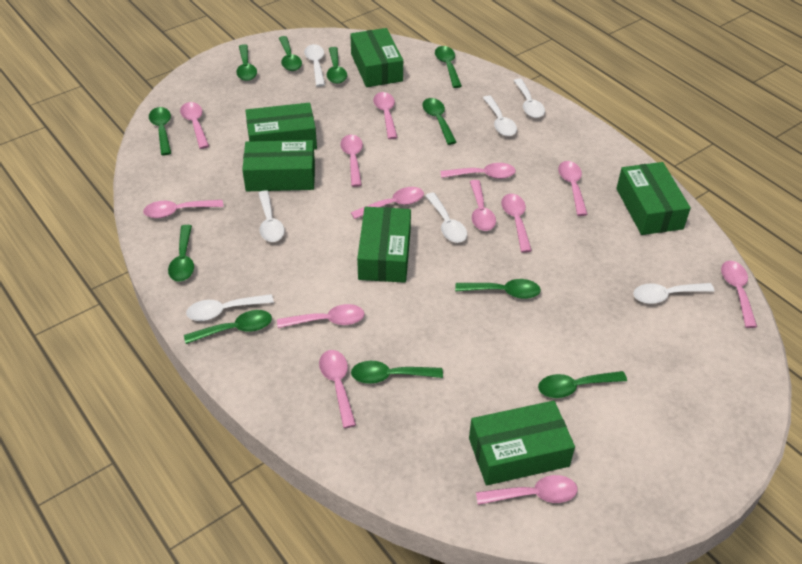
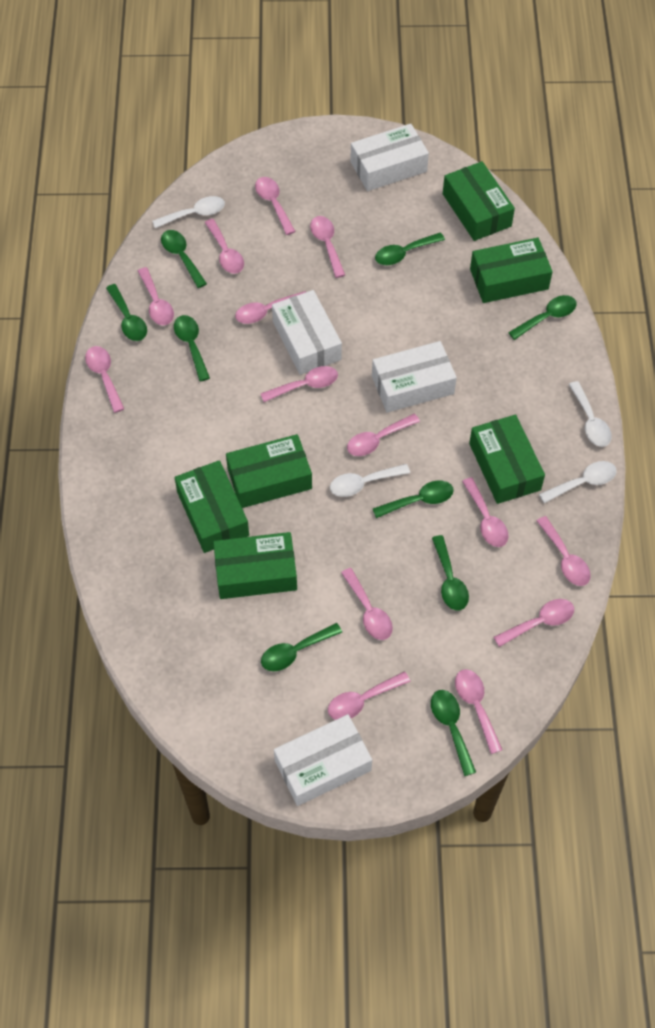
green spoon: [149,107,171,155] [168,225,194,282] [184,310,272,344] [236,44,257,81] [279,36,302,71] [327,47,347,84] [351,361,443,384] [422,98,457,145] [435,46,462,88] [455,279,541,299] [538,371,627,398] = 11 -> [106,284,147,341] [161,230,207,288] [174,315,210,381] [261,623,342,671] [373,481,454,518] [375,232,445,265] [431,690,476,776] [432,535,469,611] [508,295,577,340] = 9
pink spoon: [143,200,223,218] [180,102,209,149] [277,304,365,328] [319,350,356,428] [340,135,363,187] [351,187,424,219] [373,92,398,139] [441,163,516,179] [470,180,496,231] [476,475,577,505] [501,194,532,253] [558,161,588,216] [721,261,757,328] = 13 -> [85,346,124,413] [138,267,174,325] [204,219,244,274] [235,291,306,324] [255,177,296,235] [261,366,338,402] [310,216,345,278] [328,671,411,720] [341,568,393,640] [347,414,420,456] [455,669,502,754] [462,477,508,547] [494,599,574,647] [537,516,591,586] = 14
white box: none = 0 -> [272,290,342,375] [274,714,372,806] [350,124,429,191] [372,341,457,413] = 4
white spoon: [186,294,274,321] [258,190,285,242] [304,44,325,87] [425,193,467,243] [483,95,517,136] [513,78,545,118] [633,283,714,304] = 7 -> [152,196,225,228] [330,464,410,497] [539,461,617,503] [569,381,612,447] = 4

